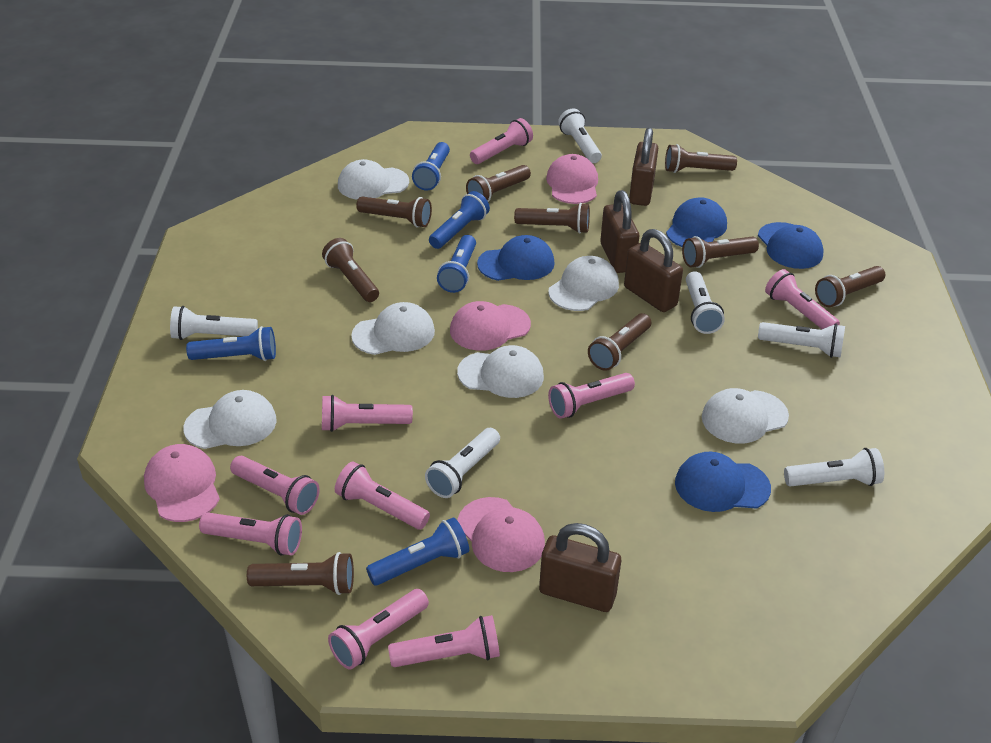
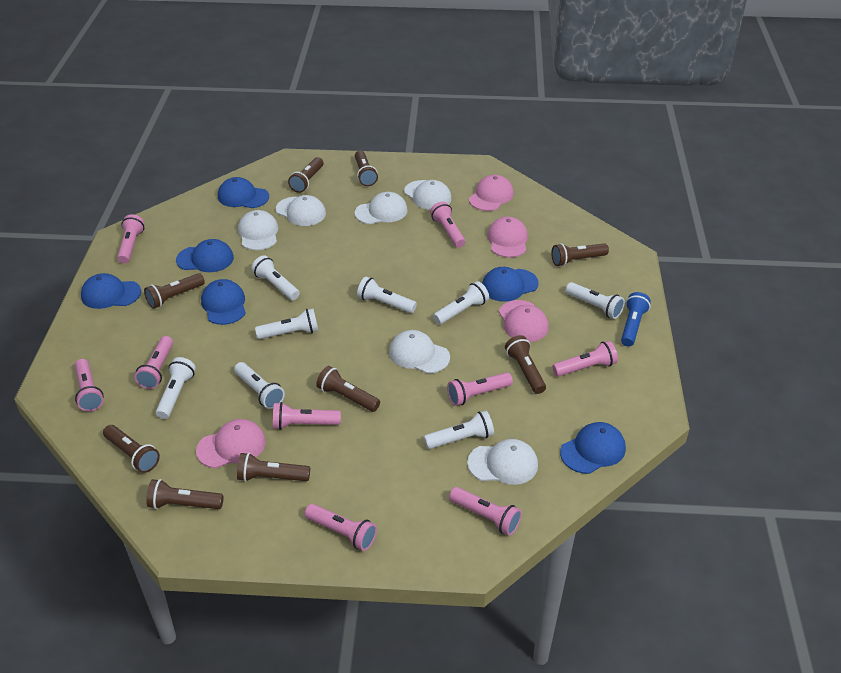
blue cap: [477,235,555,281] [666,197,727,247] [675,452,771,512] [758,222,824,269] = 4 -> [81,273,141,309] [176,239,234,272] [201,279,246,325] [218,177,269,208] [482,267,539,302] [560,422,626,474] = 6
blue flashlight: [186,326,276,361] [366,517,469,586] [412,142,450,191] [429,191,490,249] [437,235,476,293] = 5 -> [621,292,651,346] = 1
brown padlock: [539,523,621,612] [600,190,639,273] [624,229,683,312] [629,128,658,206] = 4 -> none = 0
white flashlight: [170,306,258,340] [425,428,500,498] [558,109,602,163] [686,271,725,334] [758,322,845,358] [784,448,884,487] = 6 -> [156,357,196,419] [234,362,285,409] [251,255,300,300] [255,309,318,339] [357,277,417,313] [424,411,494,449] [433,281,489,324] [566,282,625,319] = 8

